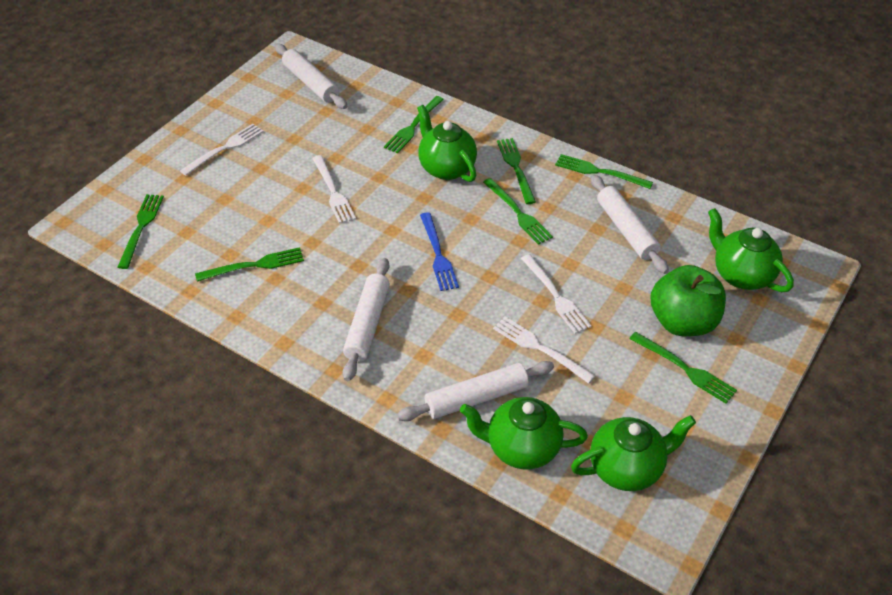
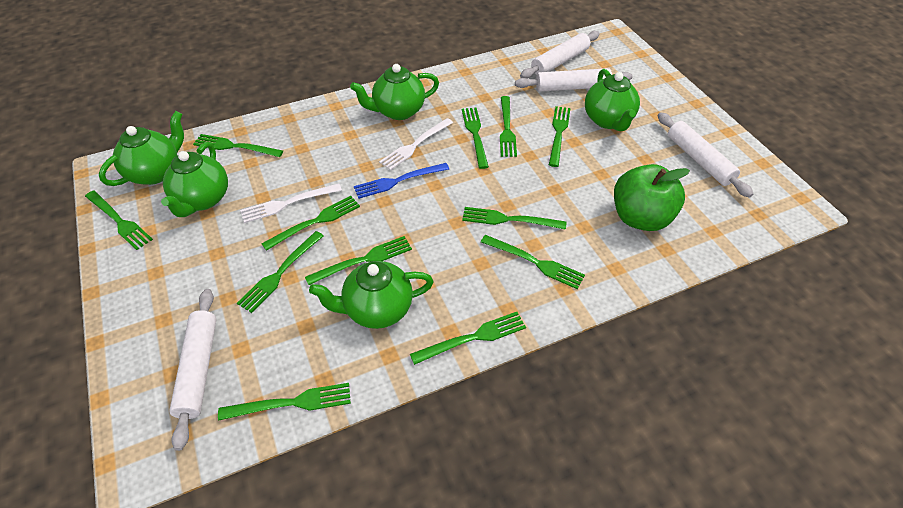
green fork: [118,194,164,269] [195,247,304,282] [384,96,444,153] [483,178,553,245] [497,138,536,204] [555,154,653,189] [629,332,737,403] = 7 -> [85,190,153,250] [193,134,283,157] [218,383,351,421] [237,231,323,313] [262,196,360,251] [305,236,412,285] [410,312,526,365] [462,108,489,169] [462,207,566,230] [481,235,585,289] [500,96,517,157] [549,106,571,167] = 12
green teapot: [417,105,477,182] [460,397,588,469] [571,415,696,491] [708,208,794,292] = 4 -> [99,111,184,186] [161,142,228,217] [309,261,434,329] [350,64,439,120] [585,69,640,131] = 5
white fork: [180,124,264,176] [312,155,356,224] [493,317,595,384] [521,254,591,334] = 4 -> [240,183,342,223] [379,118,453,170] = 2

